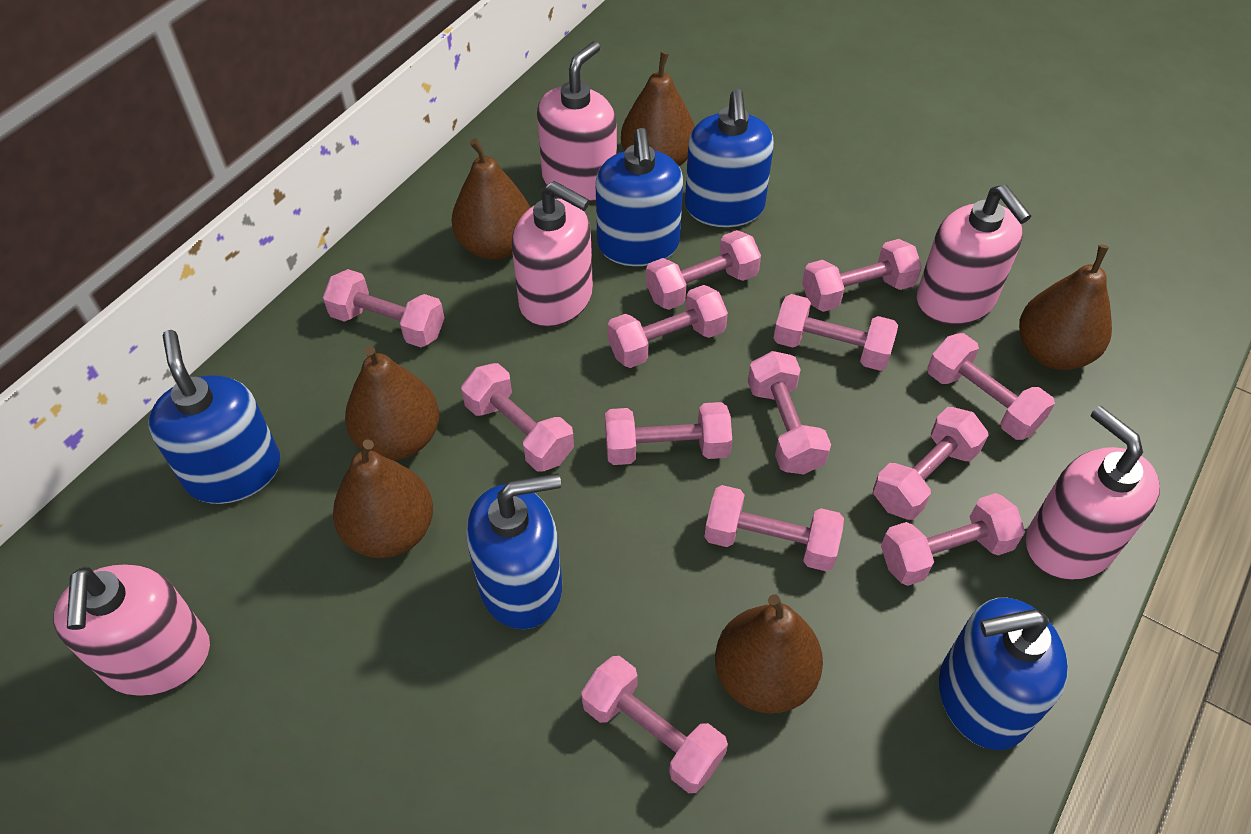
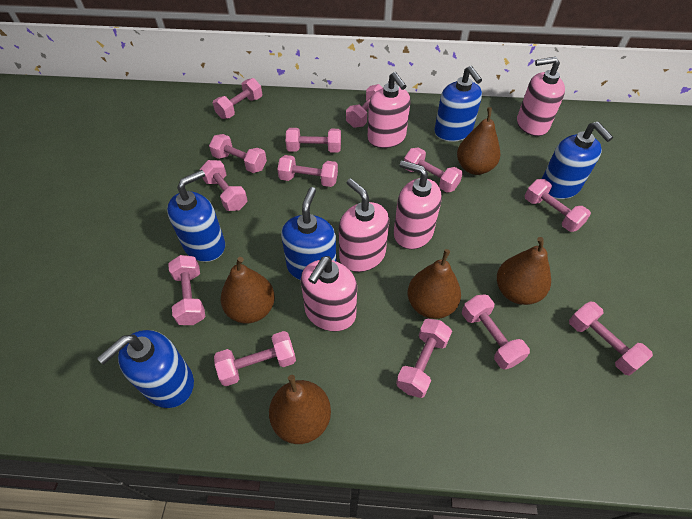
brown pear: [333,439,433,558] [345,345,439,460] [452,138,530,260] [621,51,695,166] [715,594,823,714] [1019,244,1112,370] = 6 -> [221,257,275,323] [269,375,331,444] [408,249,461,319] [457,107,500,175] [497,237,551,305] = 5

